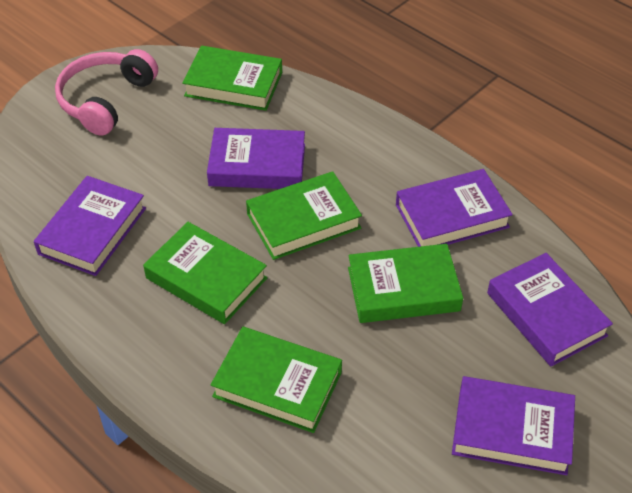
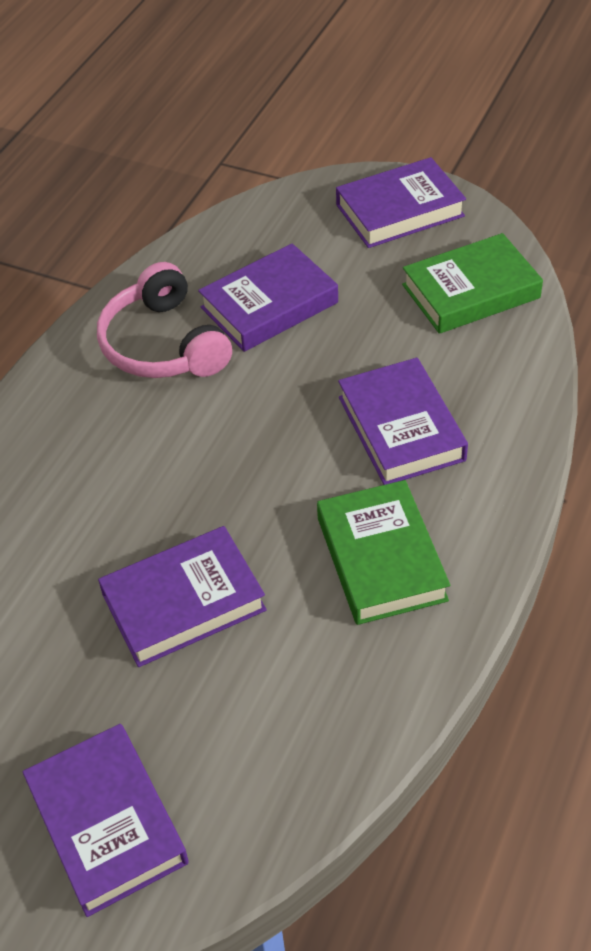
green book: [143,222,267,324] [182,46,282,111] [211,327,342,433] [246,171,362,260] [348,244,463,323] = 5 -> [317,480,450,625] [402,233,543,334] = 2

